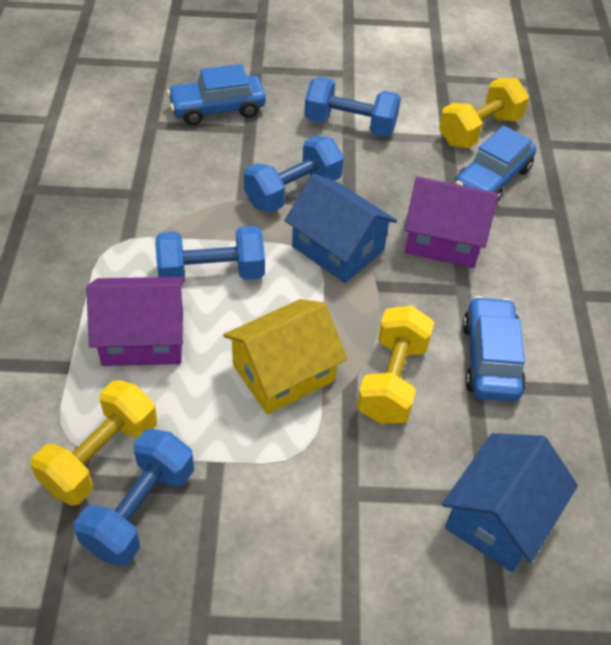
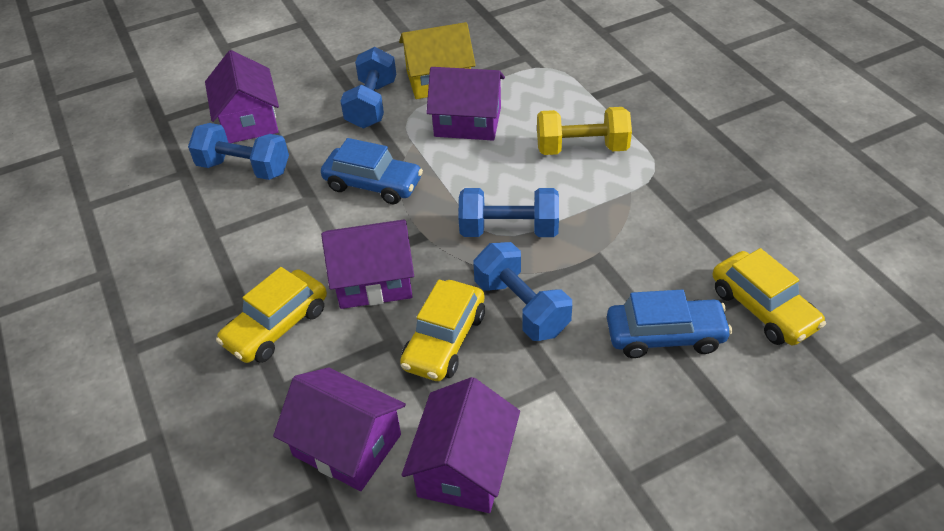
blue car: [167,64,266,125] [454,125,536,202] [463,296,526,402] = 3 -> [321,138,423,204] [607,290,732,358] = 2
blue house: [284,174,397,283] [442,433,578,572] = 2 -> none = 0
purple house: [86,277,185,366] [404,176,498,268] = 2 -> [205,50,279,143] [273,367,406,491] [321,220,414,309] [402,377,520,513] [426,67,505,141] = 5
yellow car: none = 0 -> [216,267,327,363] [400,280,485,381] [713,248,826,345] = 3
yellow dumbbell: [31,380,157,506] [357,306,434,424] [439,78,529,148] = 3 -> [537,107,632,155] = 1

